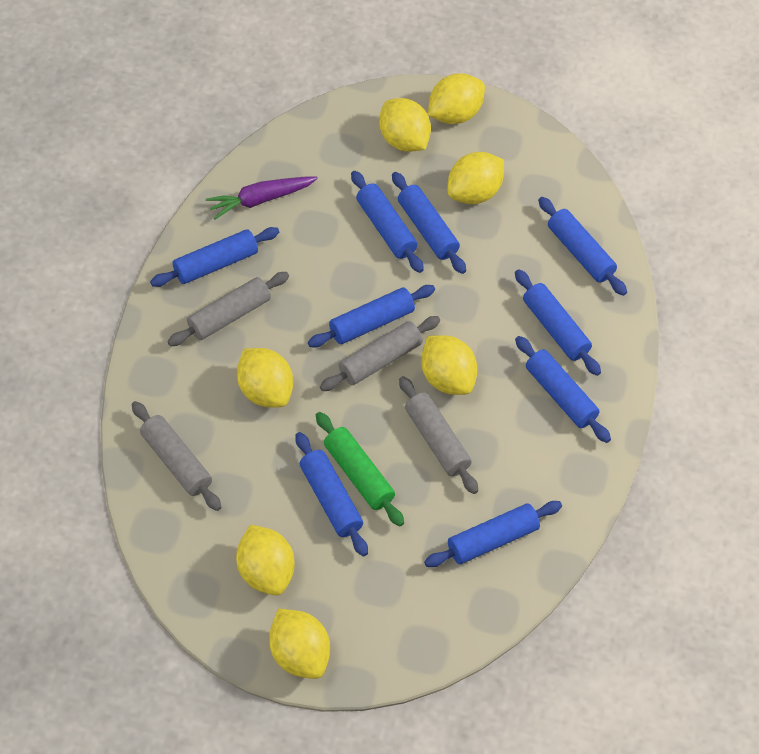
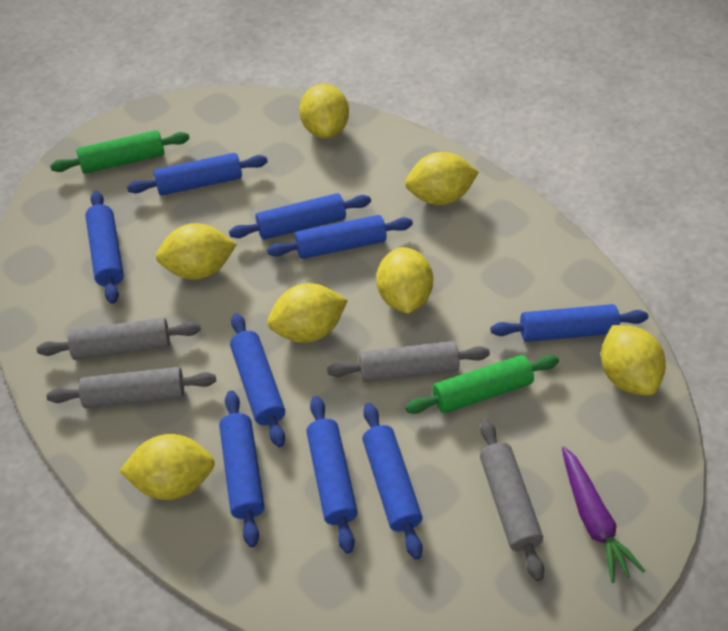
green rolling pin: [316,412,404,526] = 1 -> [50,130,190,174] [405,355,559,414] = 2

